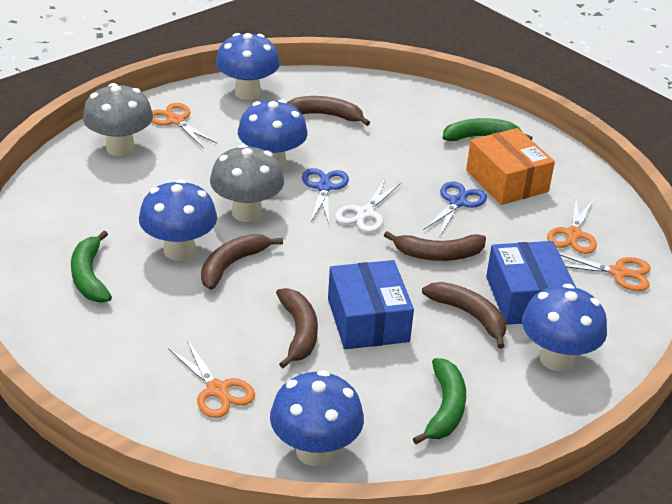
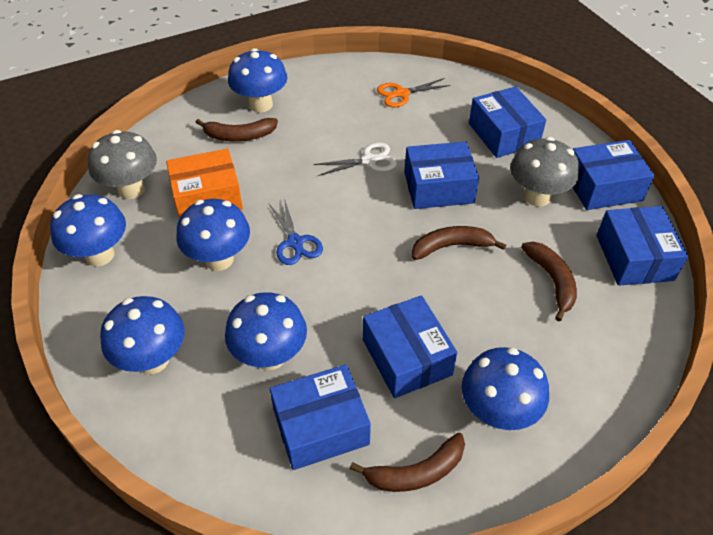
blue box: [328,260,414,349] [486,241,576,325] = 2 -> [270,364,371,470] [363,295,457,398] [404,141,479,209] [469,86,546,158] [573,140,655,210] [597,206,688,286] = 6
blue mushroom: [139,179,217,261] [216,33,280,100] [238,99,308,170] [270,370,364,466] [522,284,607,371] = 5 -> [50,194,126,266] [100,296,185,374] [176,199,250,271] [225,292,307,370] [228,48,287,112] [462,347,549,430] = 6
blue scissors: [302,168,349,224] [423,181,487,236] = 2 -> [269,199,323,265] = 1
brown banana: [201,234,283,290] [276,288,318,369] [287,96,370,126] [384,231,486,261] [422,282,506,349] = 5 -> [195,118,278,141] [350,433,465,492] [412,226,506,260] [521,242,577,321] = 4
green banana: [71,231,112,303] [413,358,466,445] [443,118,532,141] = 3 -> none = 0
orange scissors: [152,103,217,147] [168,340,255,418] [547,198,597,254] [559,253,651,291] = 4 -> [377,78,451,107] = 1

